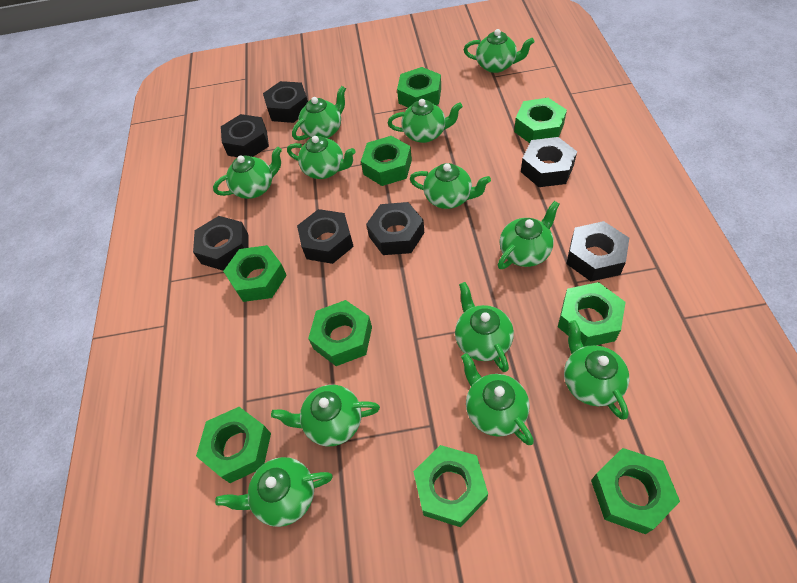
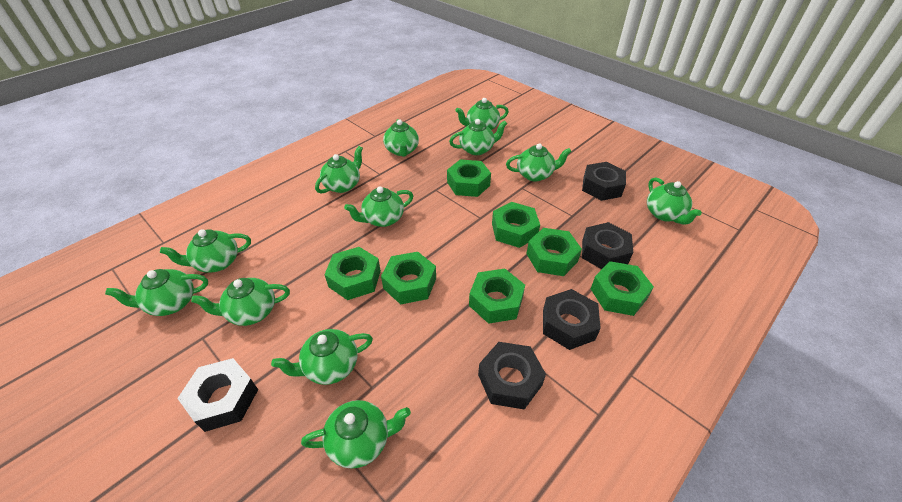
black nut: [193,216,248,271] [221,114,269,157] [263,81,308,123] [297,209,354,264] [366,202,424,255] [521,137,577,187] [566,221,629,281] = 7 -> [177,358,258,432] [478,342,546,410] [543,289,601,350] [582,162,626,201] [582,222,633,269] = 5
green nut: [196,407,271,483] [223,245,287,302] [308,300,372,366] [361,136,412,186] [397,67,441,108] [413,445,488,527] [514,98,567,143] [558,282,626,347] [591,448,680,534] = 9 -> [325,247,381,300] [381,252,436,305] [447,159,491,197] [469,269,525,324] [492,202,540,248] [526,228,582,276] [591,261,654,316] = 7

